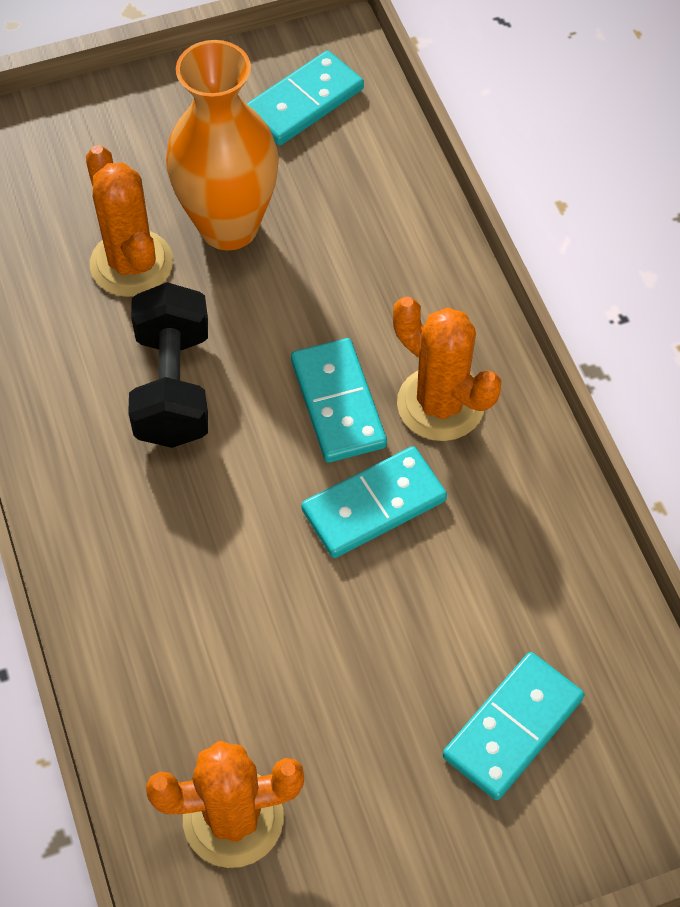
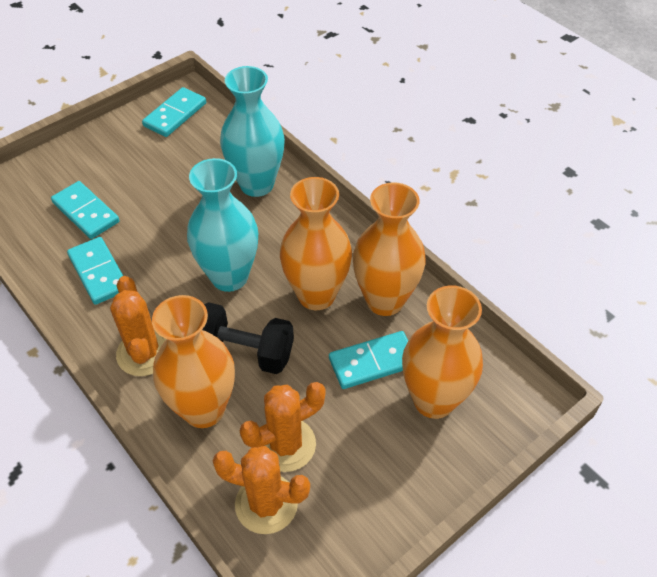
orange vase: [166,40,279,250] = 1 -> [152,295,235,428] [280,177,352,310] [353,182,426,316] [402,286,483,419] = 4
turquoise vase: none = 0 -> [187,158,258,292] [220,66,285,197] = 2

